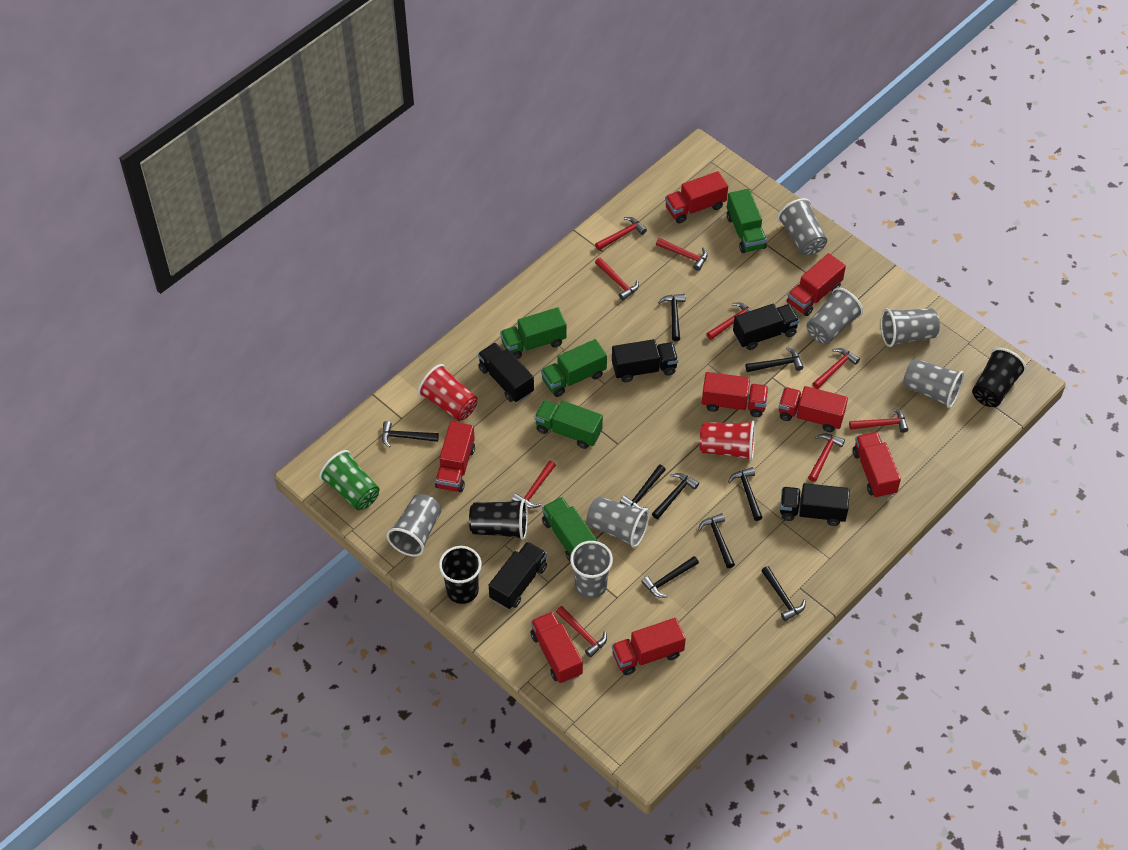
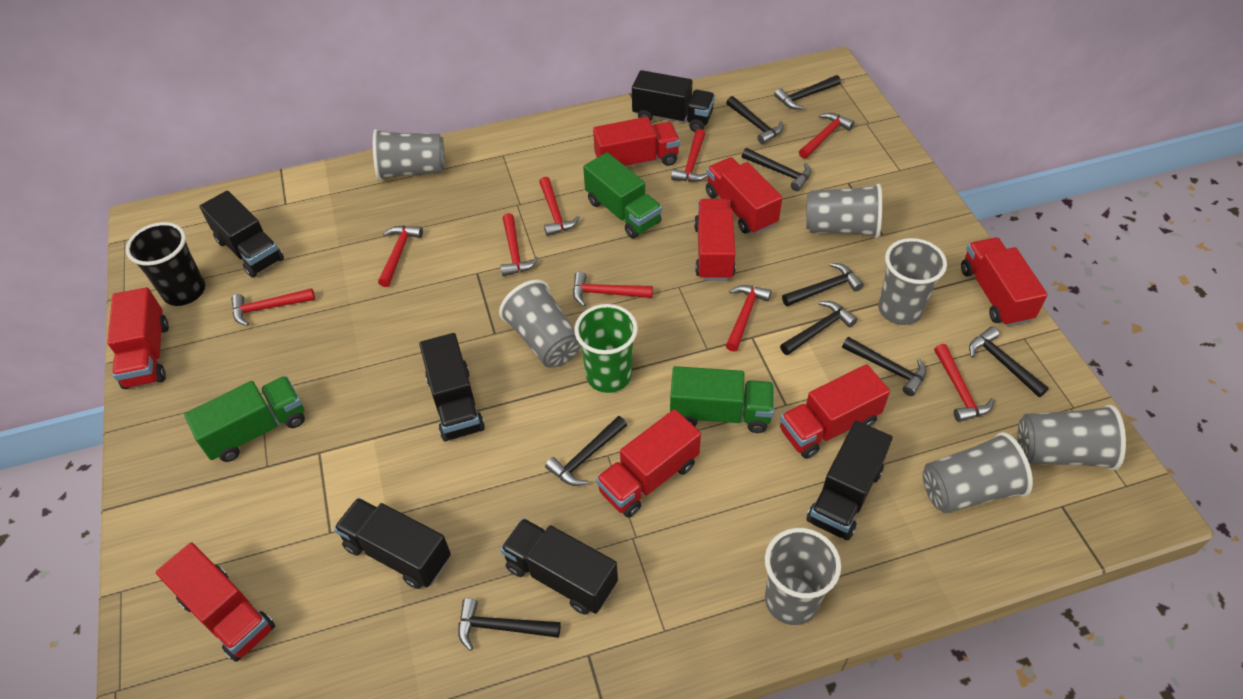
black cup: [439,546,482,604] [469,499,527,540] [972,348,1026,407] = 3 -> [126,222,205,306] = 1
black truck: [478,342,534,402] [489,541,547,609] [612,339,678,382] [733,304,800,350] [780,483,850,526] = 5 -> [199,190,284,278] [334,498,451,589] [419,333,485,441] [500,518,618,615] [632,70,715,132] [806,421,893,540] = 6
green truck: [500,307,566,359] [535,400,603,449] [541,339,607,397] [542,497,597,561] [727,189,767,253] = 5 -> [184,376,305,462] [583,152,662,238] [670,366,774,433] = 3
red cup: [418,364,477,421] [699,421,755,461] = 2 -> none = 0

